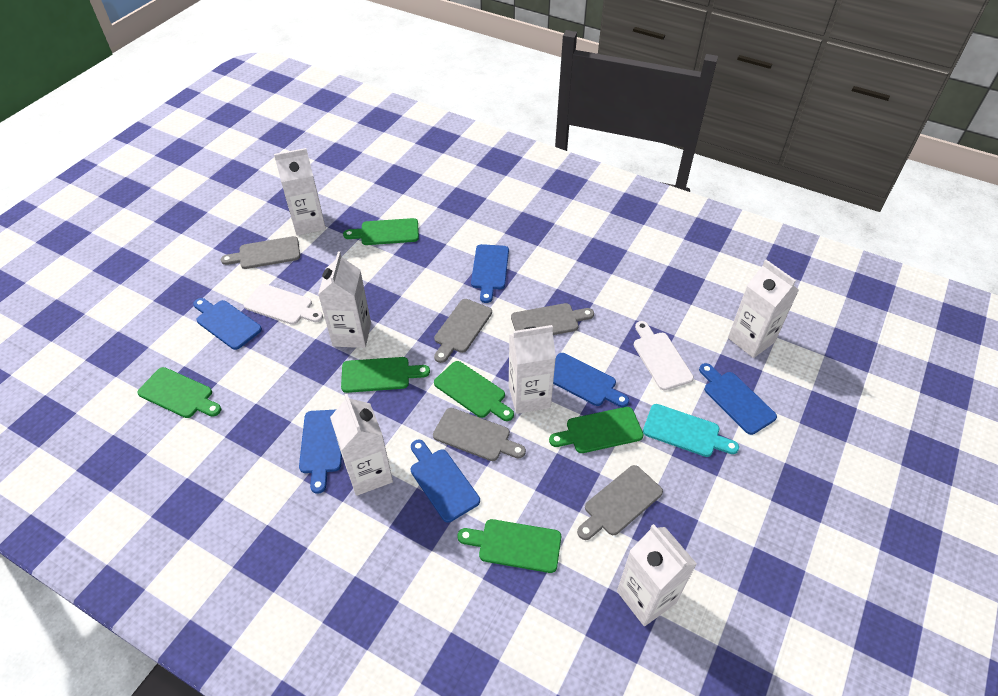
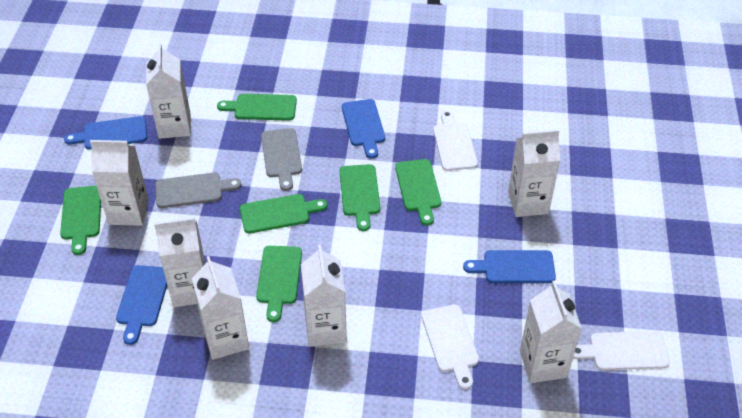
blue cutting board: [193,298,262,350] [299,409,342,494] [411,440,480,522] [471,244,509,303] [553,353,629,407] [699,363,777,435] = 6 -> [64,116,147,150] [116,265,167,345] [342,99,385,159] [463,250,556,283] = 4
grey cutting board: [221,236,300,269] [433,408,526,461] [434,299,492,363] [511,303,594,335] [577,465,663,540] = 5 -> [155,172,242,208] [261,128,302,191] = 2
turquoise cutting board: [643,404,739,457] = 1 -> none = 0
white carton: [274,148,326,235] [318,252,371,348] [330,394,393,496] [509,325,556,414] [617,524,697,626] [728,260,799,358] = 6 -> [90,140,149,226] [146,43,191,139] [154,217,206,307] [192,256,249,360] [301,245,347,347] [508,129,560,217] [520,281,582,383] = 7
white cutting board: [244,284,323,325] [634,321,694,390] = 2 -> [421,304,479,389] [433,110,478,171] [573,331,670,370] = 3

